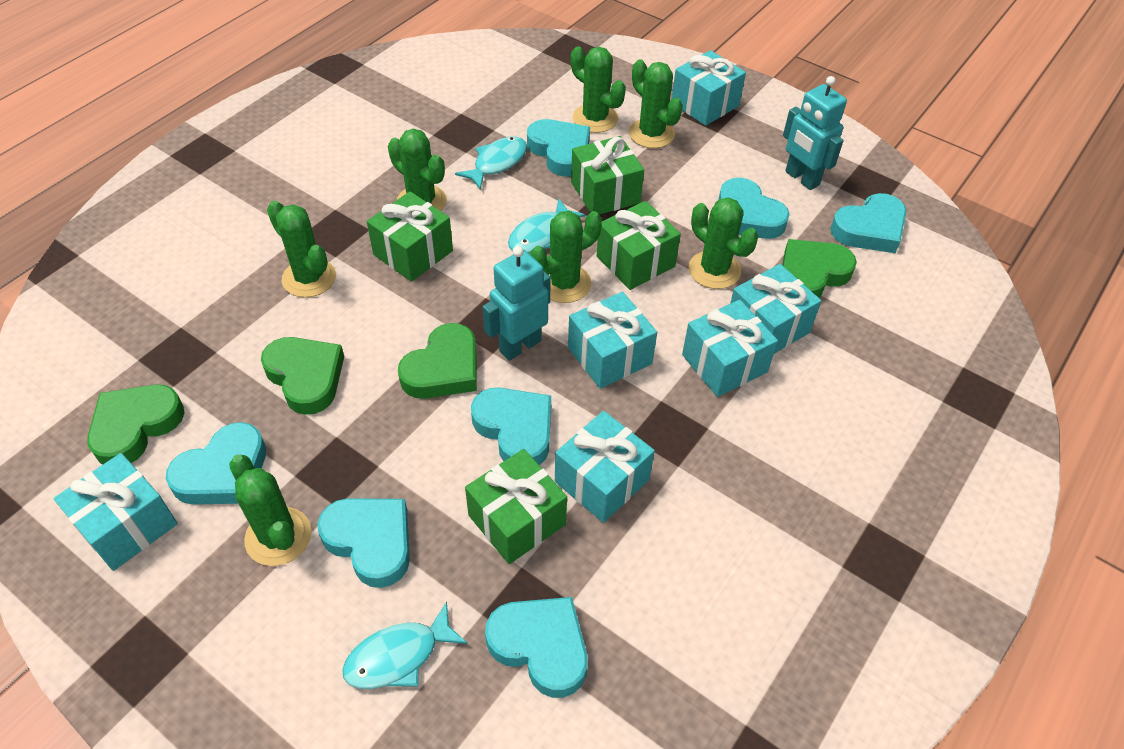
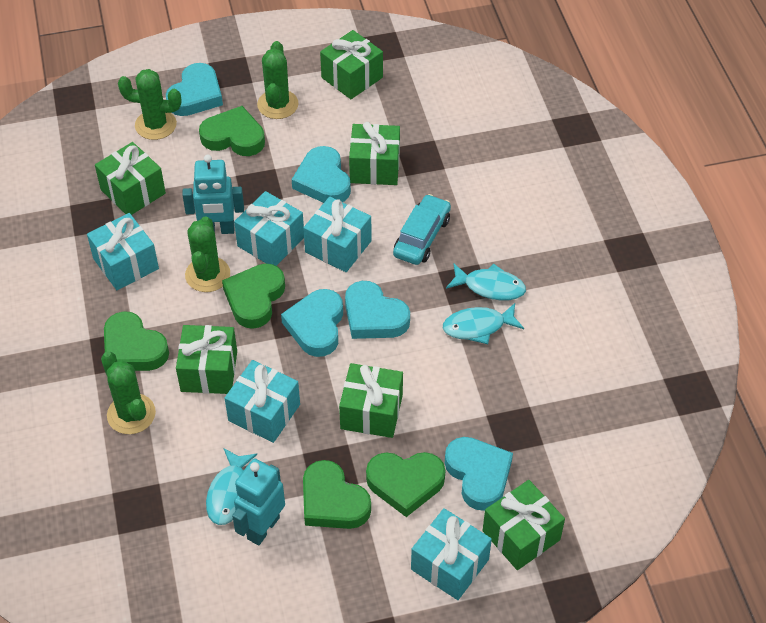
green cactus: [229,455,312,566] [267,201,336,298] [388,129,447,211] [530,211,602,303] [571,46,626,133] [629,60,683,148] [689,197,758,289] = 7 -> [101,351,156,434] [118,69,181,140] [185,216,230,292] [257,41,298,119] = 4
green gift: [367,191,453,282] [465,449,567,564] [571,136,644,215] [597,201,681,290] = 4 -> [95,142,166,215] [176,325,237,394] [320,30,383,99] [339,363,403,438] [349,122,400,185] [483,480,565,570] = 6
green heart: [87,384,184,464] [261,337,344,415] [398,323,477,399] [782,239,857,298] = 4 -> [104,311,169,371] [199,106,265,156] [222,264,285,329] [303,460,371,529] [366,452,446,517] = 5
turquoise car: none = 0 -> [393,194,451,265] = 1
turquoise gift: [53,453,178,571] [555,411,655,523] [568,292,657,389] [671,50,746,126] [682,300,778,397] [730,264,821,354] = 6 -> [87,213,159,290] [225,360,300,443] [234,191,304,266] [303,197,372,272] [411,508,492,600] = 5
turquoise heart: [166,422,266,505] [317,498,410,588] [471,388,551,465] [485,597,588,698] [527,119,590,176] [718,178,790,239] [831,193,906,253] = 7 -> [166,63,223,116] [281,289,343,357] [292,146,351,203] [345,281,410,339] [445,437,513,511] = 5

